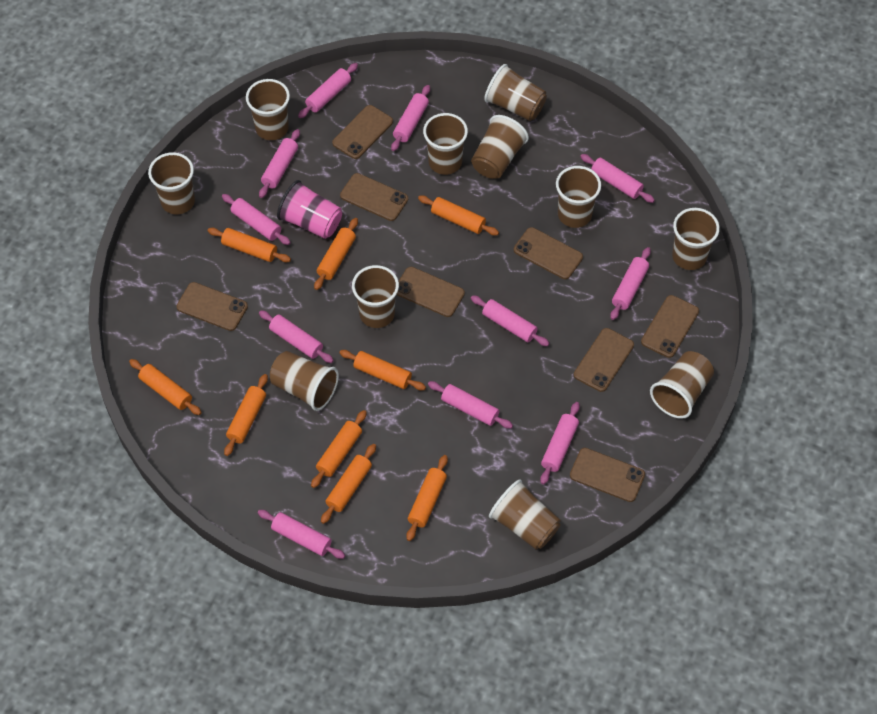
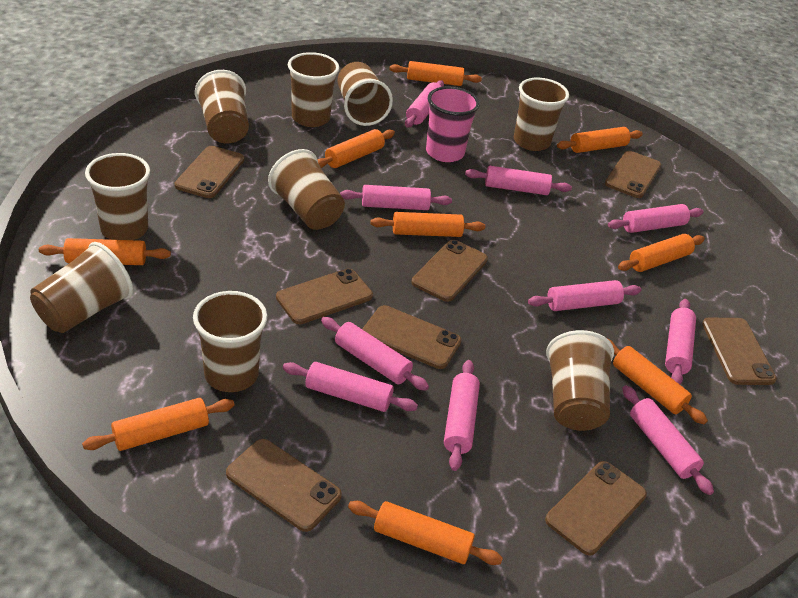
brown cup: [148,152,195,214] [246,79,290,140] [270,351,339,411] [352,265,399,328] [423,113,468,175] [471,115,529,179] [484,64,547,121] [489,479,561,550] [556,166,601,228] [650,351,714,419] [672,208,720,270] = 11 -> [30,242,133,333] [85,153,150,240] [193,291,267,392] [195,70,249,144] [268,149,345,230] [288,52,339,127] [338,62,393,126] [514,78,569,151] [546,330,614,431] = 9
pink rolling pin: [222,194,291,245] [258,510,345,559] [259,129,300,198] [259,310,334,363] [298,63,358,118] [391,85,430,151] [428,381,513,429] [471,295,550,346] [540,402,580,485] [580,154,655,203] [610,247,651,320] = 11 -> [283,362,418,412] [321,317,429,391] [340,185,452,210] [405,80,444,127] [444,360,480,471] [465,166,572,195] [528,280,641,311] [608,204,704,233] [622,385,714,495] [665,299,696,384] = 10

